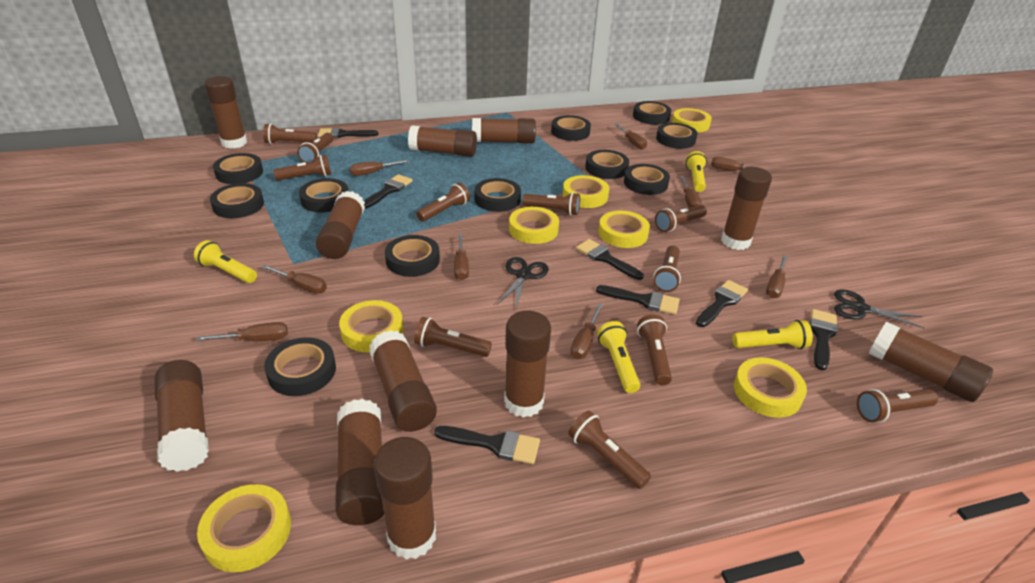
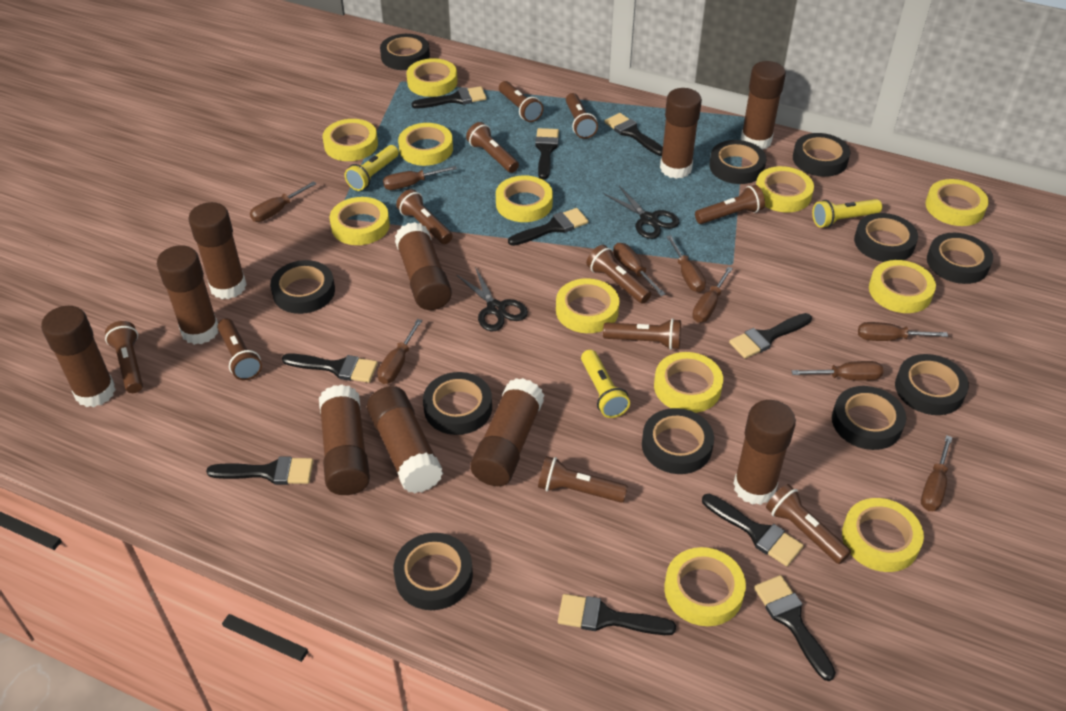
black brush: [318,127,379,138] [364,174,413,209] [434,426,540,464] [576,239,644,280] [596,285,680,315] [696,280,748,327] [810,309,838,370] = 7 -> [206,456,313,485] [282,353,378,383] [411,86,487,109] [508,208,588,246] [535,128,559,180] [558,594,676,635] [604,113,663,156] [702,494,804,566] [729,313,812,359] [754,575,836,681] = 10
brown glue stick: [154,360,209,472] [204,76,247,149] [316,191,365,259] [335,399,384,525] [369,330,437,432] [374,437,436,560] [408,125,477,157] [472,118,536,144] [504,311,551,418] [721,167,772,250] [868,322,993,402] = 11 -> [41,306,116,407] [157,245,218,345] [188,202,247,299] [319,385,370,495] [367,386,443,494] [395,222,452,310] [470,378,544,486] [660,88,702,179] [733,400,796,505] [740,61,786,150] = 10
yellow flashlight: [194,240,257,283] [597,321,640,393] [686,151,707,192] [732,320,813,349] = 4 -> [345,145,399,191] [581,350,630,418] [812,199,882,228] = 3
yellow tape: [197,484,291,572] [339,300,403,353] [509,207,559,244] [563,175,609,208] [598,211,650,248] [672,108,712,133] [734,357,807,418] = 7 -> [323,119,378,161] [329,197,390,245] [398,123,453,166] [407,58,458,97] [496,175,553,222] [556,278,619,333] [654,352,723,413] [664,547,746,626] [756,166,814,212] [842,498,924,572] [869,260,936,313] [925,179,989,226] = 12

